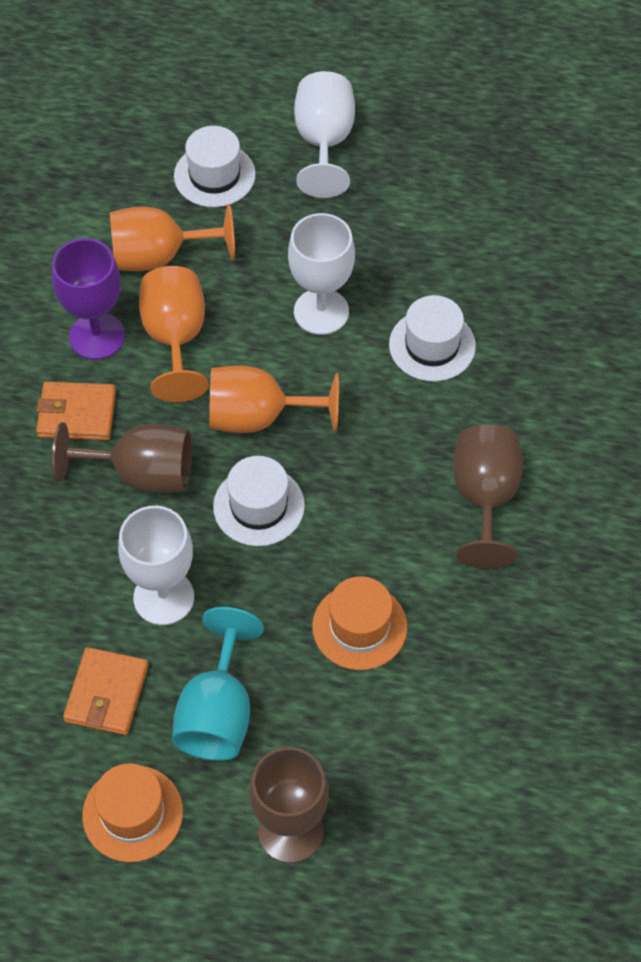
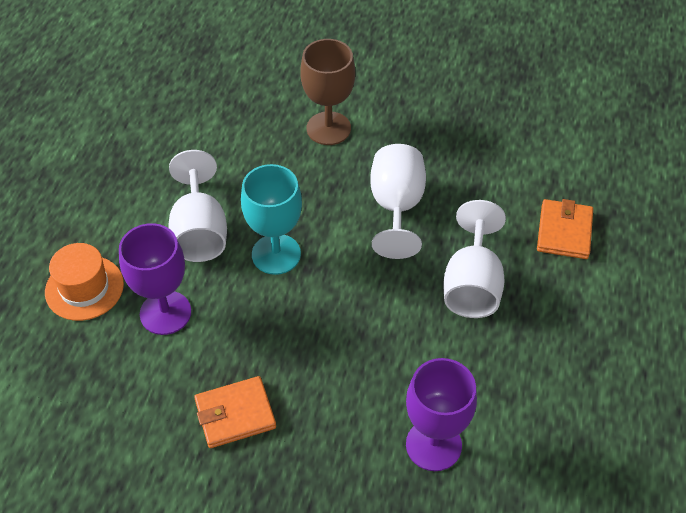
brown goblet: [52,422,192,493] [249,747,329,863] [453,424,523,569] = 3 -> [300,39,355,145] = 1
orange goblet: [110,204,235,271] [139,266,208,402] [209,365,339,433] = 3 -> none = 0
orange hat: [82,763,183,862] [312,576,407,670] = 2 -> [45,243,124,321] = 1
purple goblet: [52,238,125,360] = 1 -> [119,223,191,335] [406,358,477,471] = 2
white hat: [174,126,256,207] [213,456,305,546] [389,295,476,382] = 3 -> none = 0

